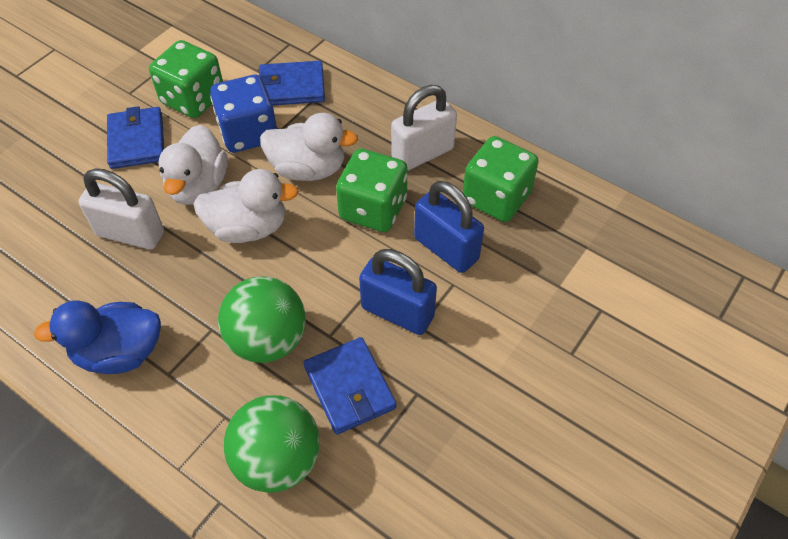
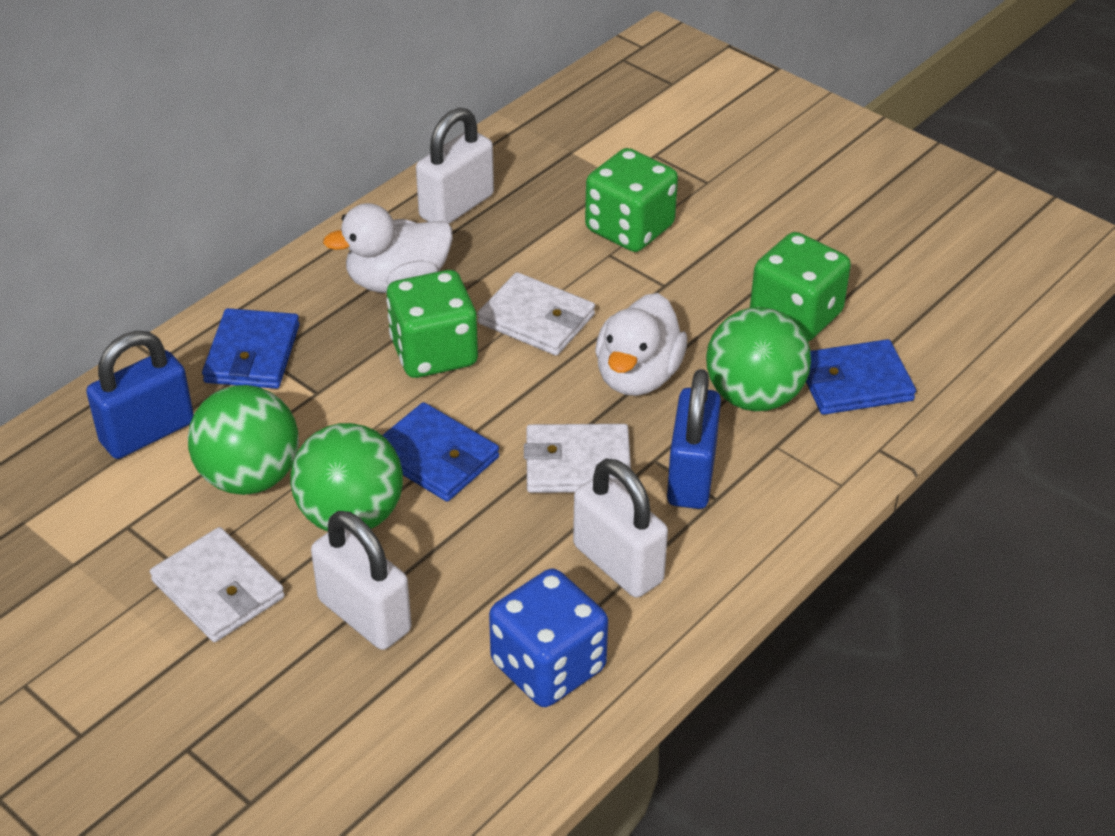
blue duck: [34,300,161,374] = 1 -> none = 0
green ball: [218,276,306,363] [224,395,320,493] = 2 -> [188,385,299,495] [291,423,403,532] [706,307,811,411] = 3
white duck: [158,125,228,205] [193,169,299,243] [260,113,358,181] = 3 -> [323,203,453,293] [595,293,687,396] = 2
white padlock: [79,168,164,249] [391,85,457,171] = 2 -> [311,511,412,650] [416,108,494,224] [573,458,668,598] = 3
white wallet: none = 0 -> [150,527,285,642] [477,272,595,356] [524,424,631,493] = 3

